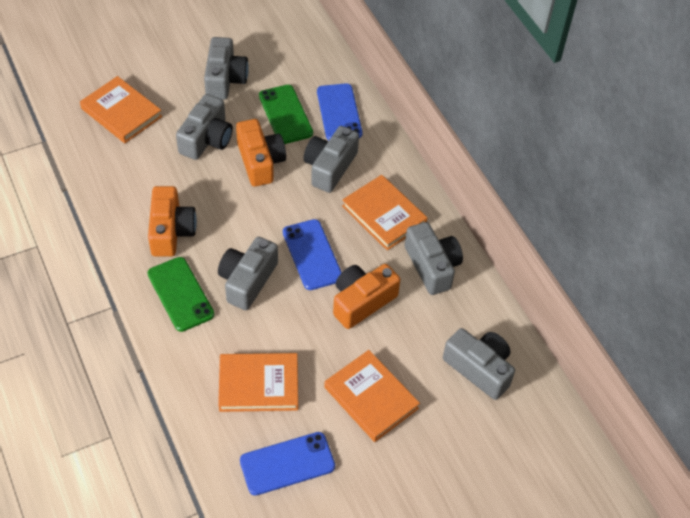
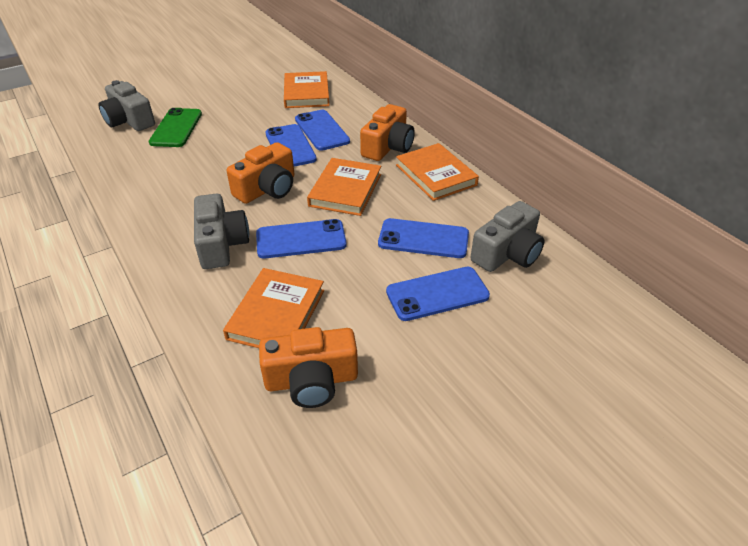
blue phone: [240,432,335,496] [283,219,342,290] [317,83,362,140] = 3 -> [256,219,347,259] [265,124,317,167] [295,110,350,151] [378,218,469,258] [386,267,490,321] = 5
green phone: [148,257,214,332] [259,85,313,144] = 2 -> [149,108,202,147] = 1
grey camera: [176,94,233,160] [204,37,249,100] [218,237,278,310] [304,126,359,193] [405,222,463,295] [443,328,515,400] = 6 -> [98,80,155,131] [194,194,249,269] [470,201,544,272] = 3

